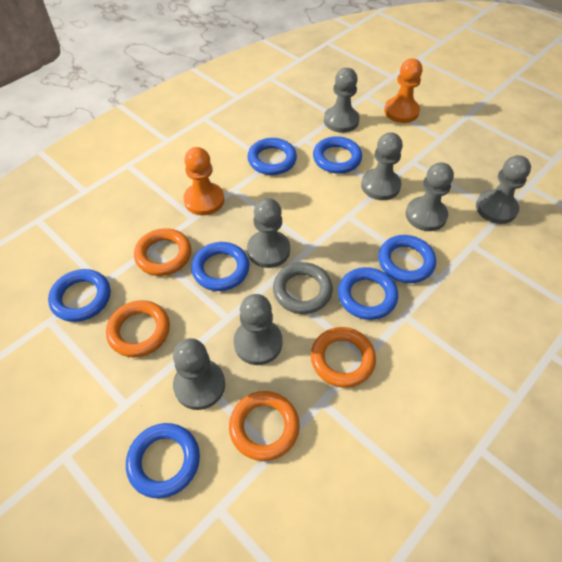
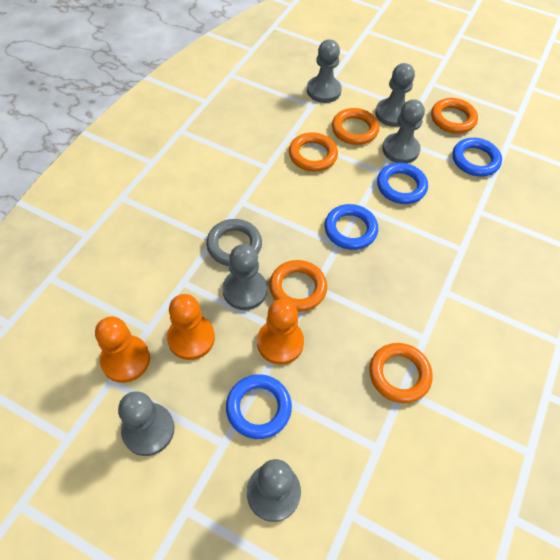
blue ring: [48,269,110,322] [126,423,200,498] [191,242,249,291] [247,138,297,175] [313,136,362,174] [338,267,398,320] [378,235,436,283] = 7 -> [226,374,292,439] [325,204,378,250] [377,163,428,204] [453,138,502,177] = 4
grey pawn: [173,338,225,410] [234,294,282,365] [247,198,290,268] [324,68,359,133] [361,133,403,200] [406,162,454,231] [476,155,531,224] = 7 -> [118,391,175,456] [222,244,267,310] [247,459,301,522] [307,39,342,103] [375,63,415,127] [382,99,425,163] = 6
orange pawn: [184,147,224,215] [384,58,423,123] = 2 -> [95,316,150,383] [167,294,215,360] [257,299,304,365] = 3
orange ring: [106,300,170,357] [134,228,191,276] [229,391,300,461] [311,327,376,388] = 4 -> [269,260,327,312] [289,132,338,172] [332,108,379,145] [369,343,433,403] [431,98,478,133] = 5

